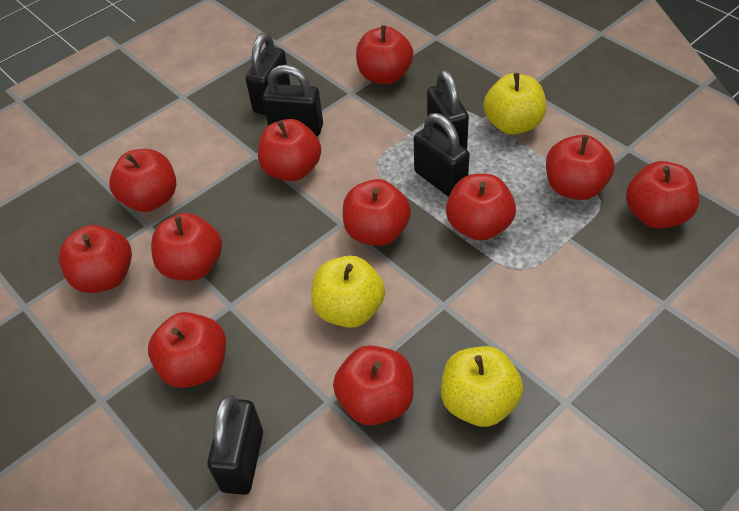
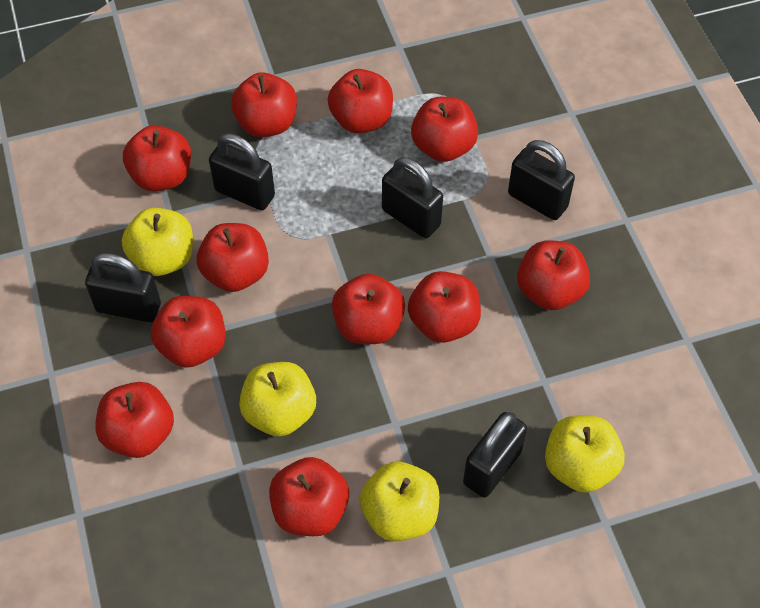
yellow apple: [311,256,385,328] [441,346,523,427] [483,73,546,135] = 3 -> [122,207,193,276] [239,362,316,437] [359,461,439,541] [545,416,625,493] = 4

